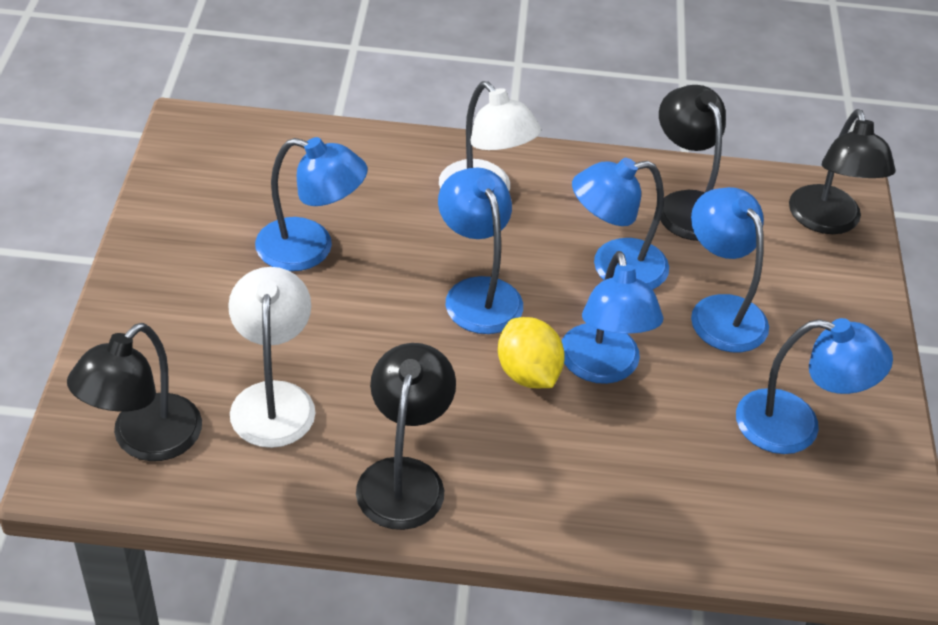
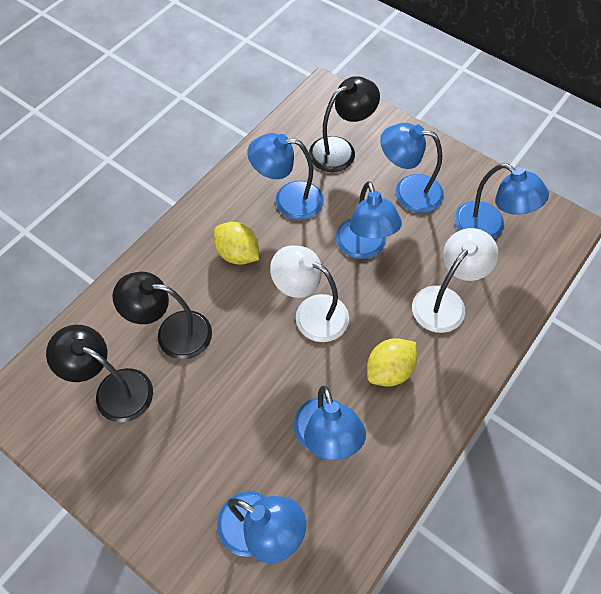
black lamp: [67,323,202,461] [356,343,456,530] [659,85,726,241] [789,109,895,234] = 4 -> [46,325,153,422] [113,272,212,360] [309,76,380,172] = 3
yellow lemon: [498,317,565,388] = 1 -> [214,222,259,265] [367,338,417,386] = 2

